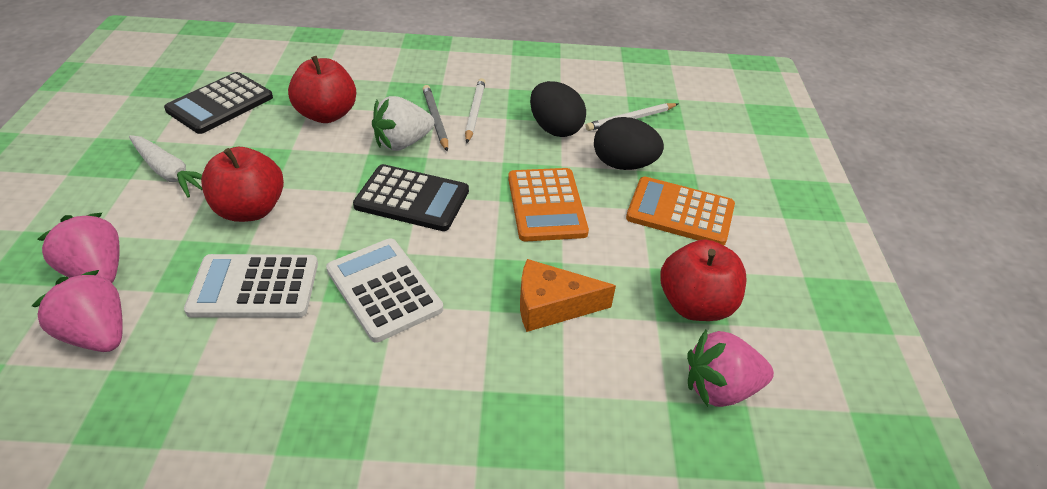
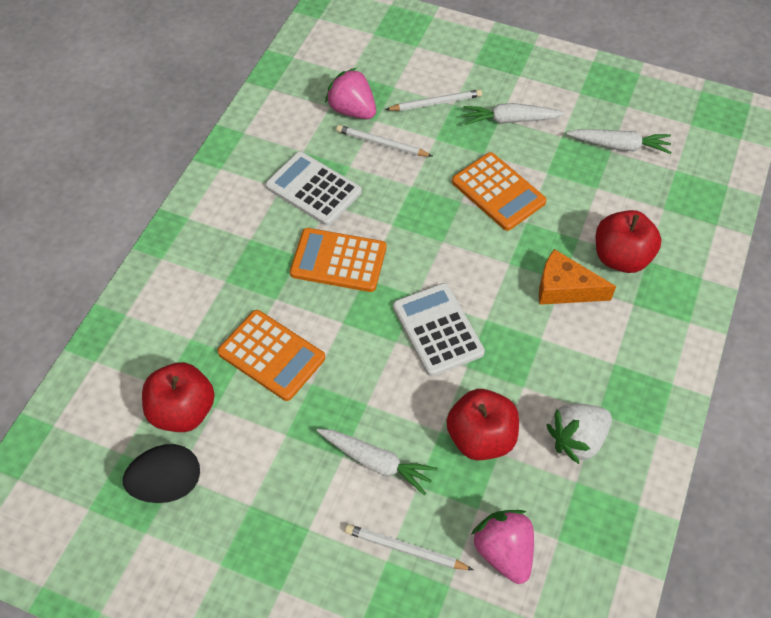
black calculator: [164,72,273,134] [353,164,469,231] = 2 -> none = 0
black egg: [530,81,586,137] [594,117,664,170] = 2 -> [123,444,200,503] = 1
grey pencil: [423,85,448,152] = 1 -> none = 0
orange calculator: [508,168,589,241] [626,177,735,246] = 2 -> [217,310,325,401] [290,228,386,292] [452,152,547,231] = 3
pink strawberry: [32,270,123,352] [37,213,120,283] [687,330,774,407] = 3 -> [325,68,376,119] [471,510,534,584] = 2
white carrot: [129,135,202,198] = 1 -> [317,429,438,495] [463,103,566,125] [567,129,671,154] = 3
white pencil: [465,78,485,143] [585,103,678,131] = 2 -> [336,125,432,157] [345,524,473,570] [385,89,482,111] = 3

